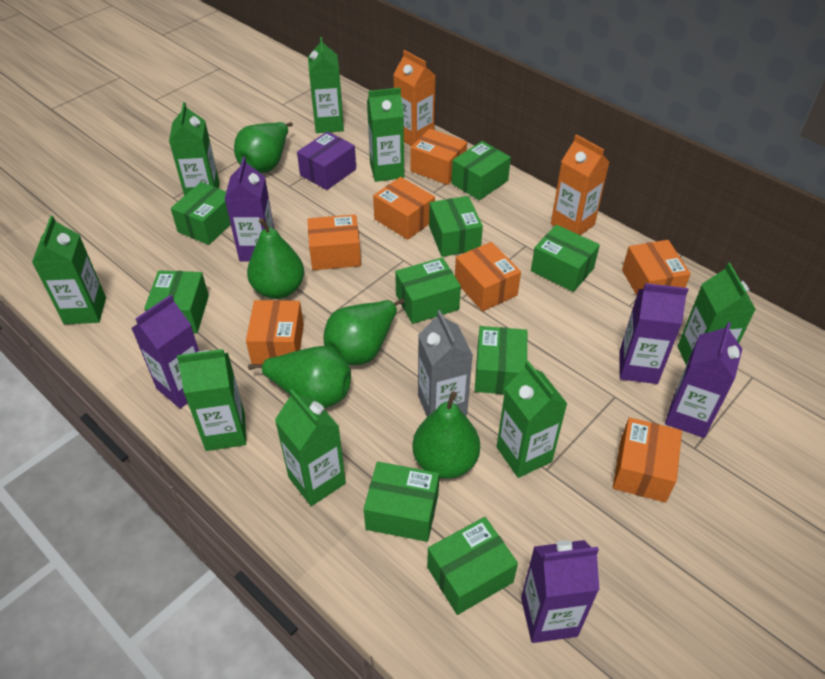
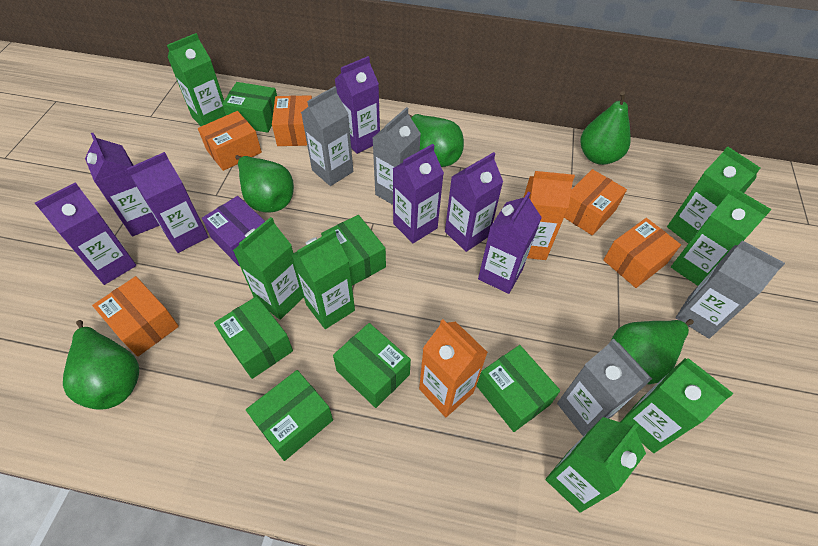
green box: [144,270,209,334] [171,182,231,245] [364,462,439,542] [395,257,461,324] [427,517,518,615] [429,196,483,257] [451,141,511,200] [475,326,527,394] [531,225,600,292] = 9 -> [214,296,293,379] [222,82,277,133] [246,370,333,461] [321,215,386,286] [333,323,411,408] [476,345,560,432] = 6
green carton: [32,216,106,324] [169,102,220,196] [177,349,246,451] [275,389,346,506] [308,37,344,133] [367,88,404,182] [497,361,567,478] [677,263,756,365] = 8 -> [167,33,226,126] [233,217,304,320] [292,230,355,329] [545,417,646,513] [621,358,733,453] [667,146,761,243] [671,188,772,286] = 7
grey carton: [418,310,473,417] = 1 -> [301,86,353,186] [373,107,421,205] [557,339,652,436] [676,240,785,339] = 4
orange box: [246,300,304,364] [308,214,361,270] [373,177,435,240] [410,129,467,185] [455,242,521,311] [613,417,682,503] [622,240,691,295] = 7 -> [92,276,179,357] [198,111,262,171] [272,95,312,146] [564,169,627,235] [603,218,681,288] = 5
purple carton: [131,295,199,409] [225,157,274,261] [521,540,599,643] [619,283,688,384] [665,322,742,438] = 5 -> [35,182,136,285] [85,133,160,236] [127,152,208,253] [335,56,380,154] [393,144,444,243] [445,152,503,252] [478,192,542,294] = 7

